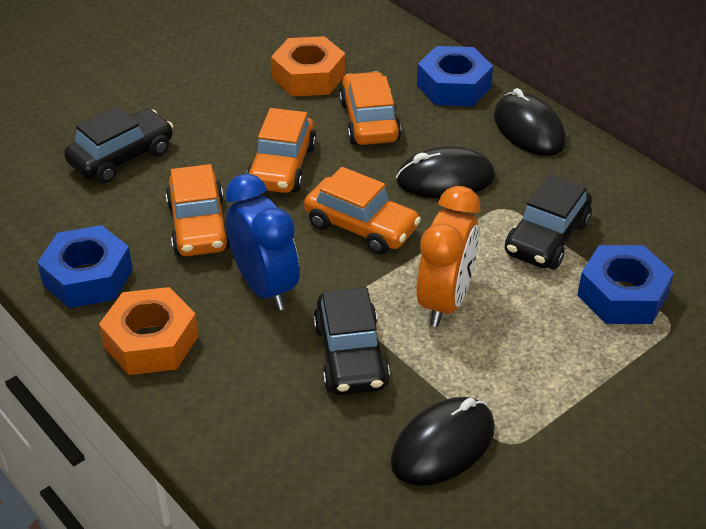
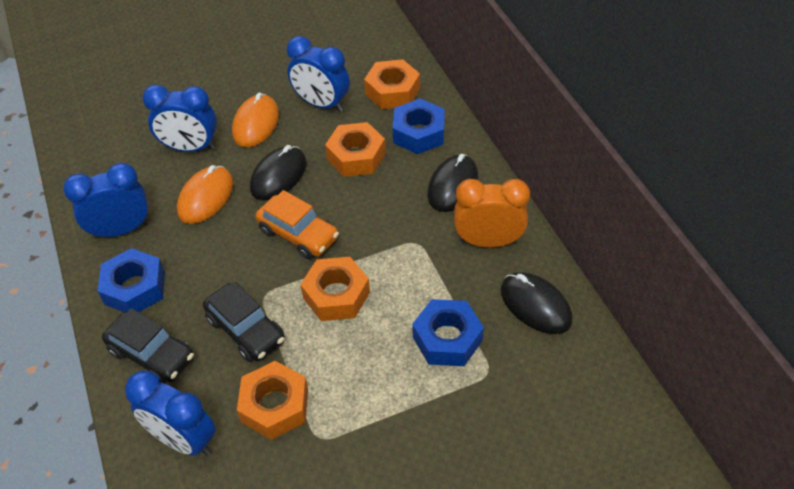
black car: [64,107,173,183] [313,287,390,395] [505,174,592,269] = 3 -> [102,308,194,384] [203,282,285,362] = 2
blue clock: [225,174,299,310] = 1 -> [63,163,149,239] [125,371,216,456] [142,85,217,152] [287,36,350,112] = 4
orange car: [166,164,230,256] [246,108,317,193] [304,167,421,254] [339,71,401,145] = 4 -> [255,190,339,259] = 1
orange mouse: none = 0 -> [177,165,233,224] [232,92,279,147] = 2
orange nut: [99,287,198,375] [271,36,345,97] = 2 -> [237,361,308,440] [300,257,370,321] [325,122,386,177] [364,59,420,109] = 4

